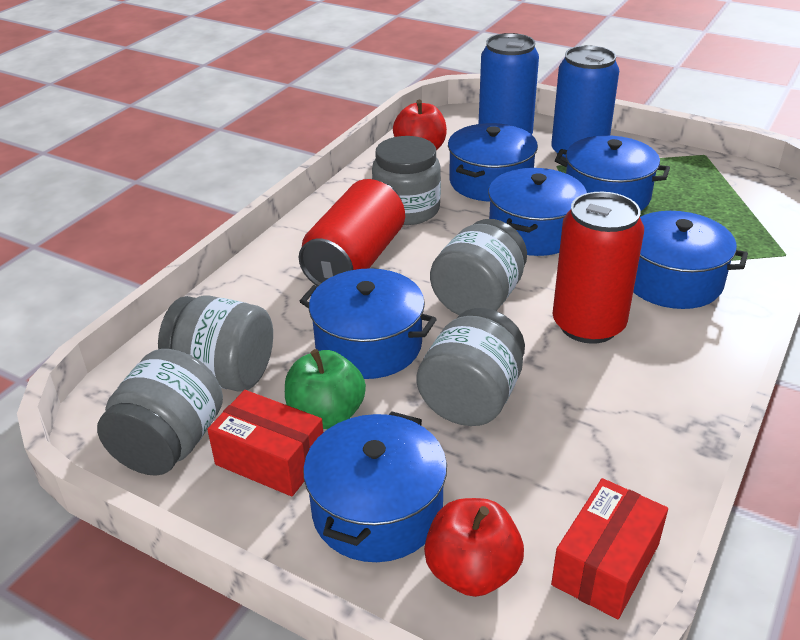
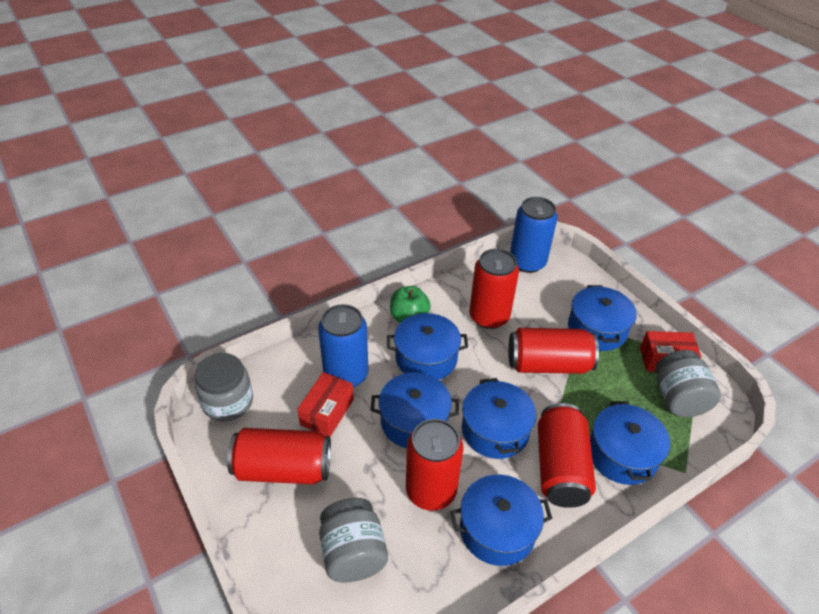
grey jar: [97,349,223,476] [158,295,273,392] [372,136,441,225] [416,308,525,426] [430,219,527,315] = 5 -> [195,353,253,421] [319,498,388,583] [656,350,721,417] = 3
red apple: [393,99,447,151] [424,498,524,597] = 2 -> none = 0
red can: [299,179,405,286] [553,192,644,344] = 2 -> [227,428,331,484] [406,419,463,511] [469,249,519,329] [508,328,599,374] [538,403,596,508] = 5

